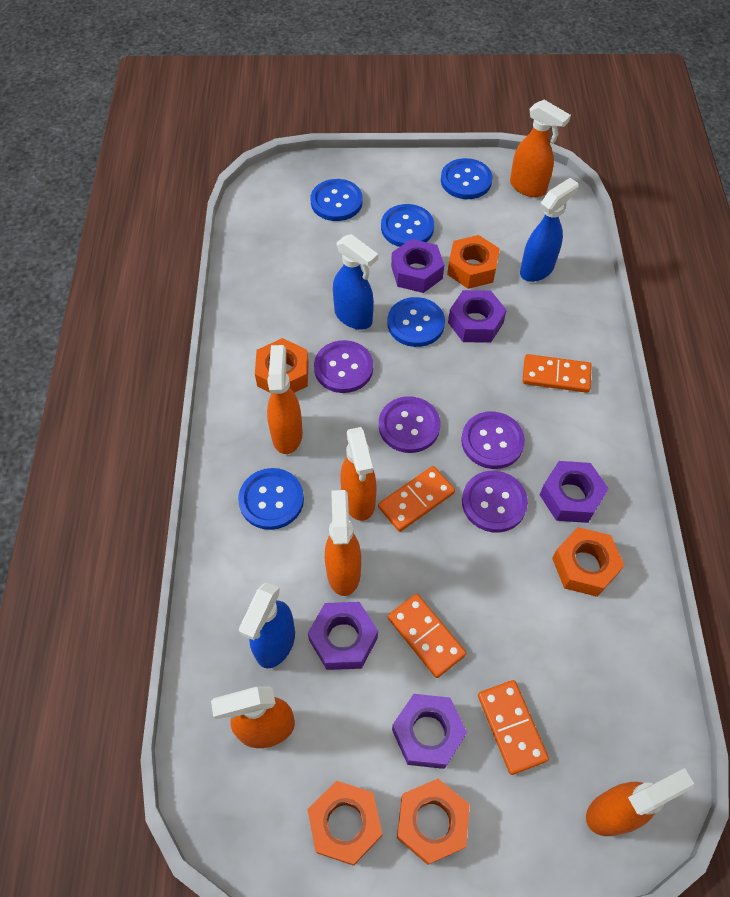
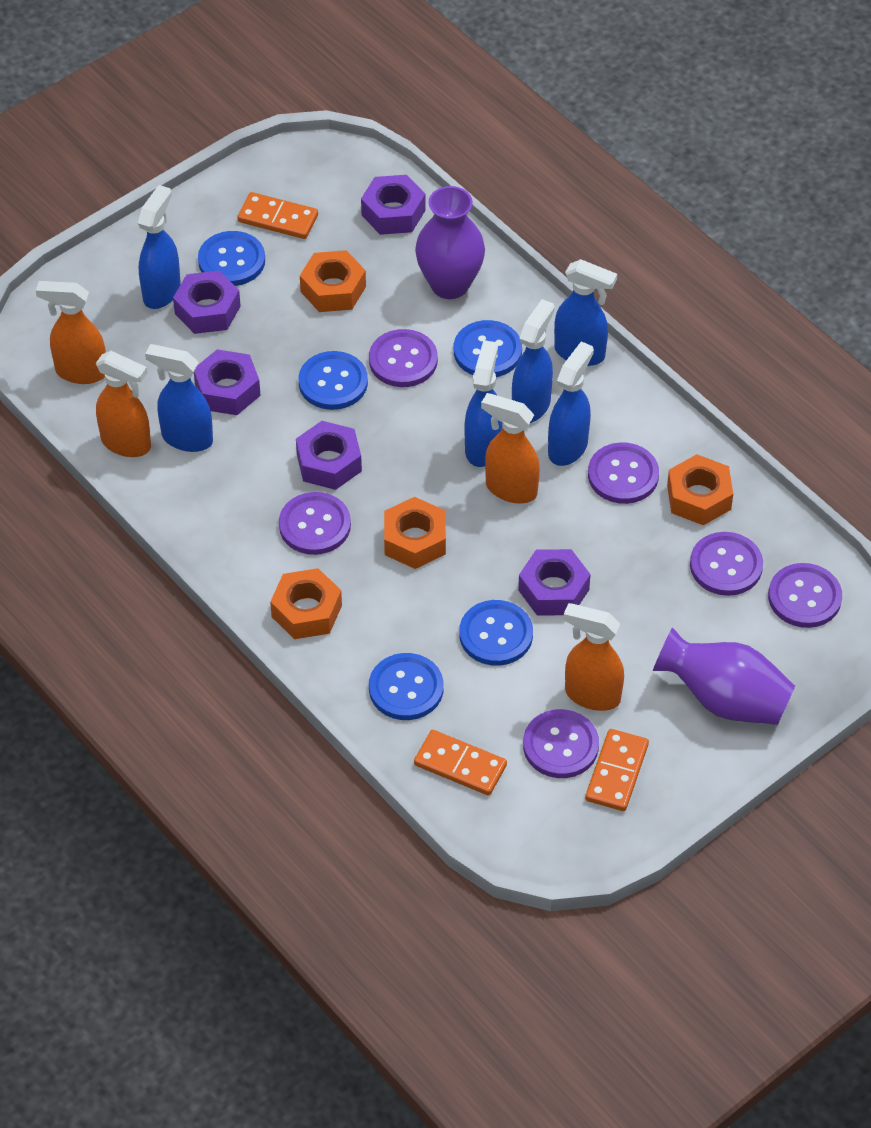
blue spray bottle: [239,582,295,668] [333,234,378,330] [520,178,579,282] = 3 -> [138,185,181,309] [145,344,213,452] [464,340,502,467] [512,299,555,423] [548,341,594,466] [554,259,617,366] = 6
orange domino: [378,466,455,532] [388,594,466,678] [478,680,549,775] [522,354,592,393] = 4 -> [237,192,318,239] [414,730,507,795] [585,729,649,811] = 3
orange nut: [255,338,309,394] [308,781,383,866] [397,779,470,865] [447,235,500,289] [552,527,624,597] = 5 -> [270,568,342,639] [300,250,366,312] [384,497,446,569] [667,454,733,525] = 4
orange spray bottle: [211,687,295,748] [267,345,303,454] [325,490,361,596] [340,427,376,521] [510,100,571,197] [586,768,694,836] = 6 -> [36,281,106,384] [96,351,151,457] [481,393,540,504] [563,603,624,711] = 4
purple button: [314,340,373,393] [379,396,440,453] [461,411,525,469] [462,471,528,532] = 4 -> [279,492,351,555] [369,329,438,387] [523,709,599,778] [588,442,659,504] [690,532,763,596] [768,563,842,628] = 6
purple vase: none = 0 -> [415,186,485,299] [653,627,795,725] = 2

